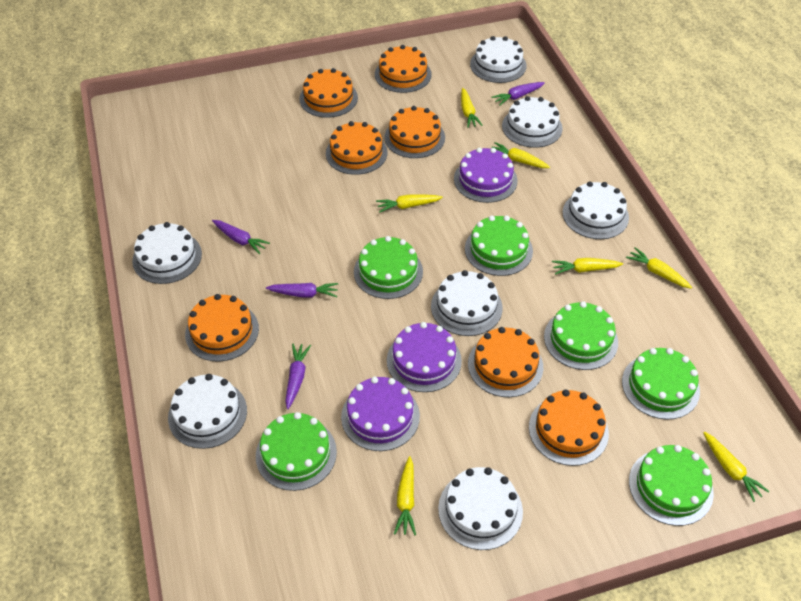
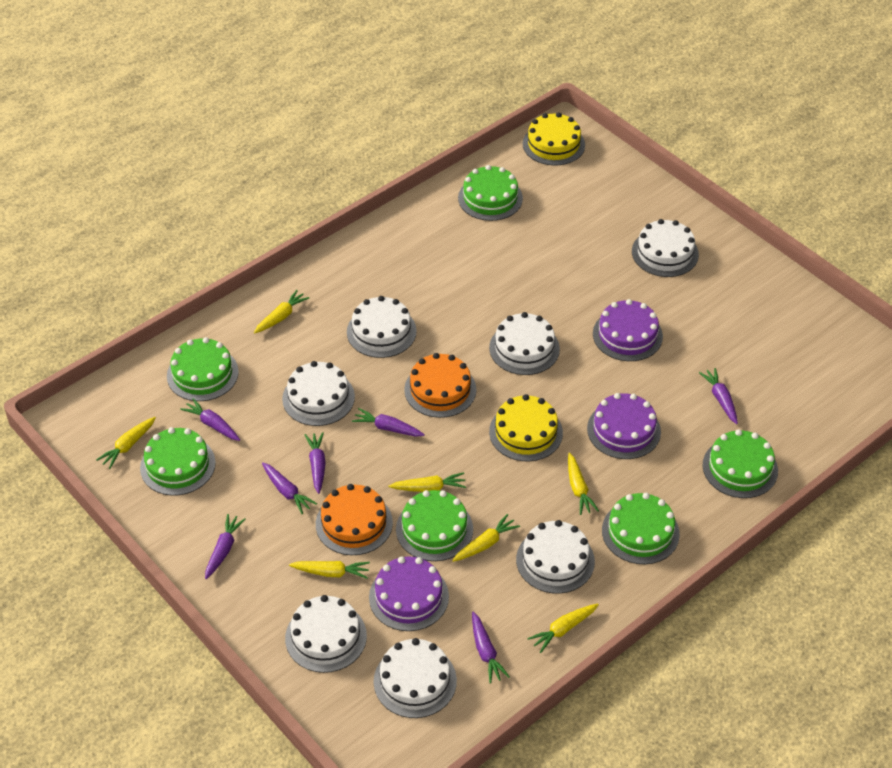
orange cake: [185,294,259,362] [299,68,358,118] [326,121,387,175] [375,45,432,93] [384,106,445,158] [468,327,543,397] [529,389,609,466] = 7 -> [316,484,393,555] [404,353,476,418] = 2
purple carrot: [212,220,270,254] [266,283,338,297] [285,344,311,409] [491,82,545,106] = 4 -> [180,398,240,441] [205,514,246,579] [262,462,317,514] [305,432,326,494] [352,408,425,437] [472,612,510,683] [699,368,738,424] = 7
yellow cake: none = 0 -> [489,394,563,461] [523,112,585,165] = 2

